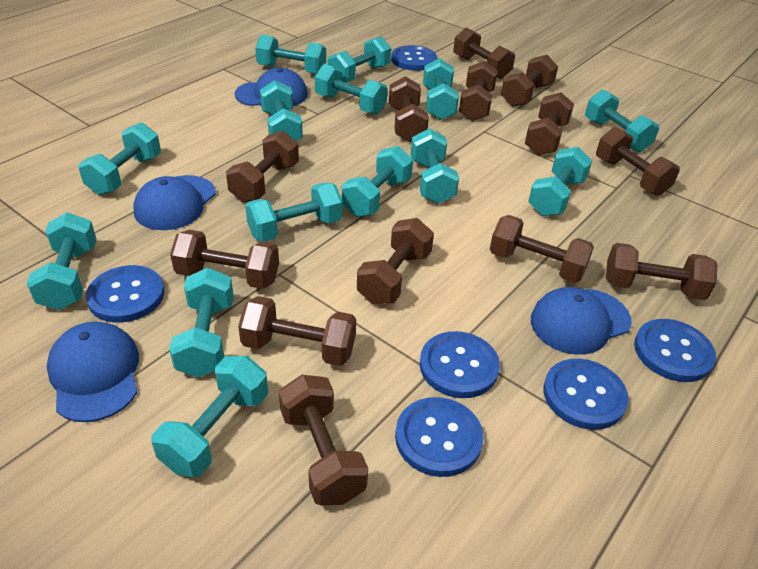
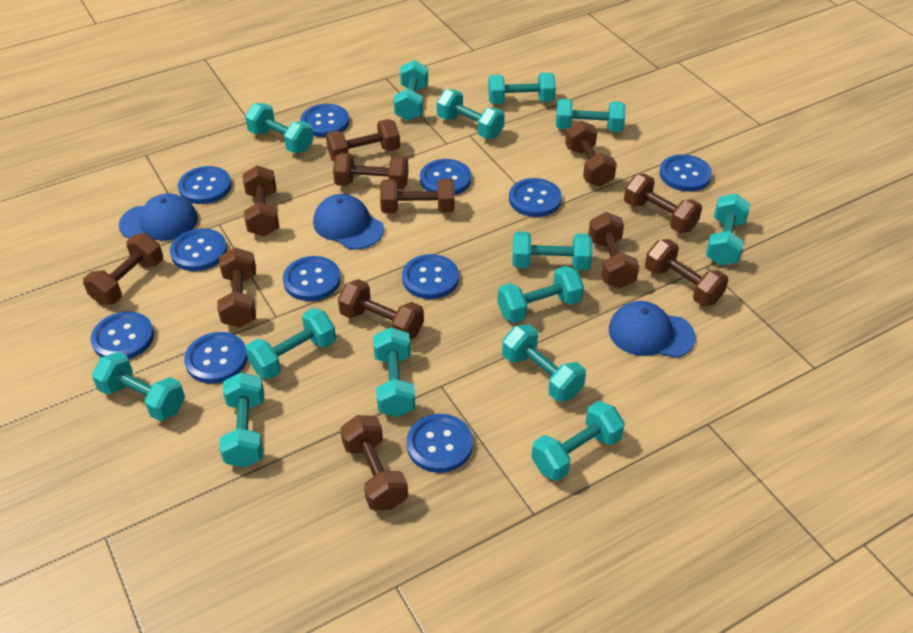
blue button: [86,265,164,323] [391,45,437,71] [395,397,484,477] [420,331,500,398] [543,359,629,430] [634,319,716,382] = 6 -> [91,312,154,359] [170,228,227,271] [178,166,231,204] [184,332,248,384] [283,256,341,301] [300,104,349,137] [402,254,459,299] [407,414,473,473] [420,159,471,195] [509,178,562,217] [659,154,712,192] = 11
blue cap: [47,322,139,422] [133,175,216,230] [235,68,308,106] [531,287,632,355] = 4 -> [119,194,198,241] [313,194,384,250] [609,301,696,358] = 3
brown dumbbell: [170,230,279,289] [226,131,299,203] [238,296,356,366] [279,375,368,506] [357,218,434,304] [389,76,429,142] [453,27,515,79] [459,61,498,121] [490,215,594,283] [501,55,558,107] [525,92,574,155] [596,127,680,196] [606,243,717,300] = 13 -> [83,233,163,305] [217,248,256,328] [243,166,279,236] [326,119,400,161] [333,153,408,190] [338,279,424,340] [340,415,408,510] [380,179,455,213] [565,121,617,187] [588,212,639,288] [624,174,702,233] [645,239,728,306] = 12

